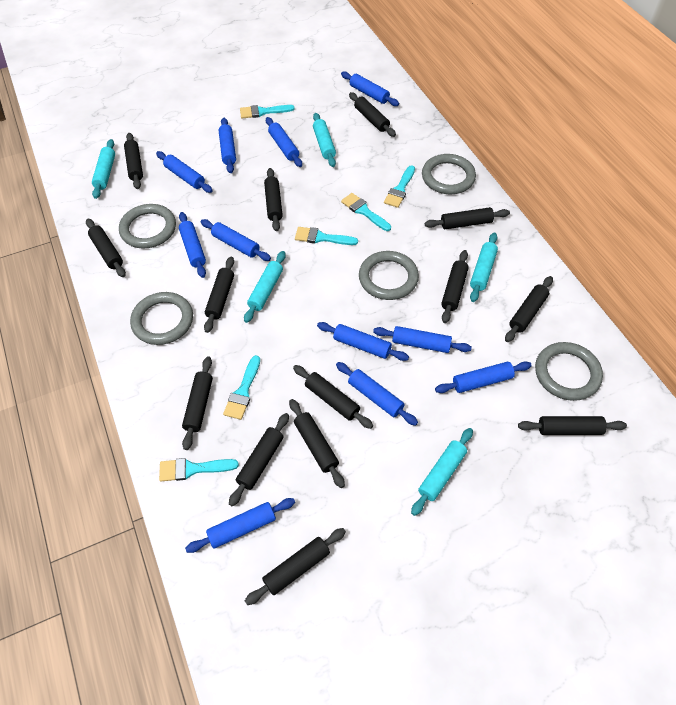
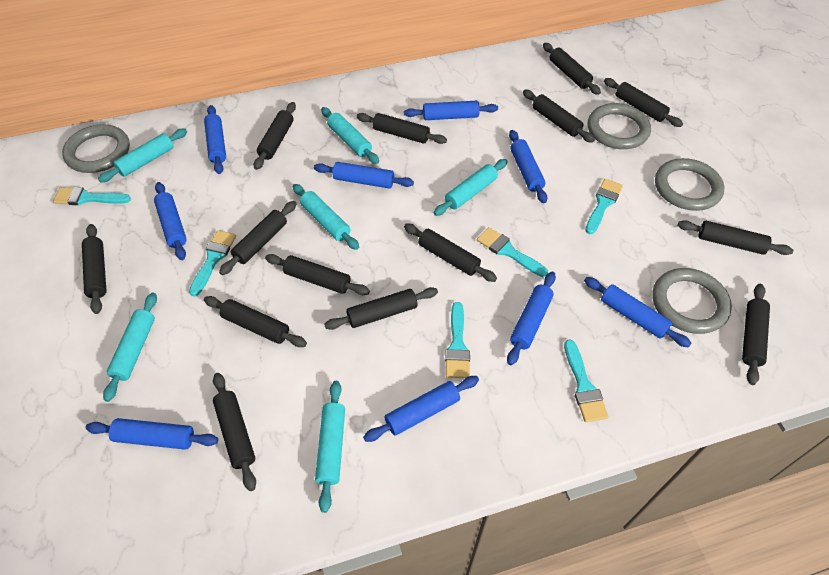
blue rolling pin: [156,151,213,193] [179,212,206,278] [185,498,295,553] [201,219,271,261] [219,118,236,173] [266,117,302,167] [317,322,409,361] [336,362,418,426] [341,71,399,106] [373,326,472,353] [435,361,532,393] = 11 -> [86,418,218,450] [154,182,187,260] [204,105,226,174] [314,162,414,189] [363,376,479,442] [404,101,498,120] [507,271,556,365] [509,130,547,203] [584,277,692,348] = 9
grey ring: [119,204,176,248] [130,292,193,345] [359,251,419,300] [422,154,476,194] [535,342,603,401] = 5 -> [62,124,130,173] [588,103,651,149] [653,268,732,334] [655,158,724,211] = 4
turquoise rolling pin: [92,139,115,199] [244,251,286,323] [313,113,336,167] [411,428,473,516] [470,233,498,302] = 5 -> [98,128,187,183] [103,293,157,402] [293,184,359,250] [315,381,345,513] [321,107,379,164] [433,159,507,216] = 6

